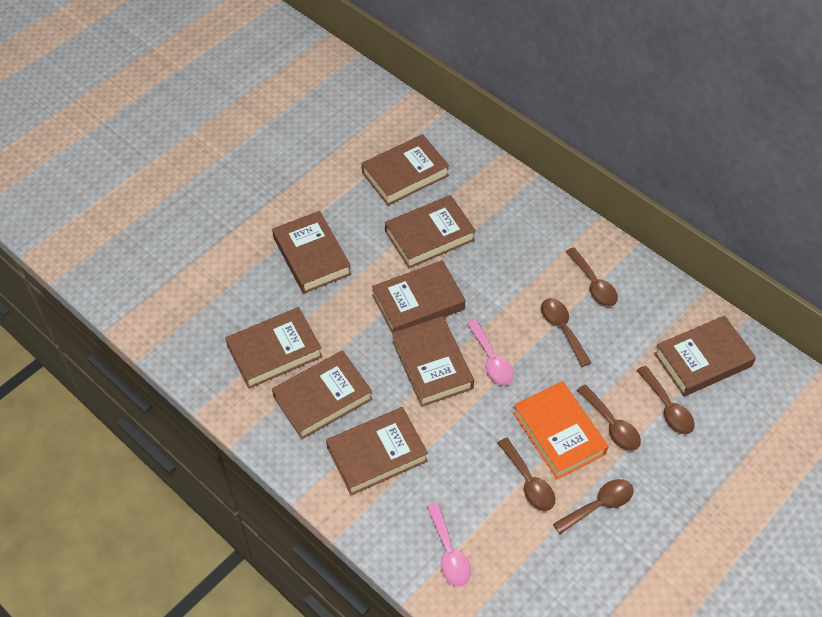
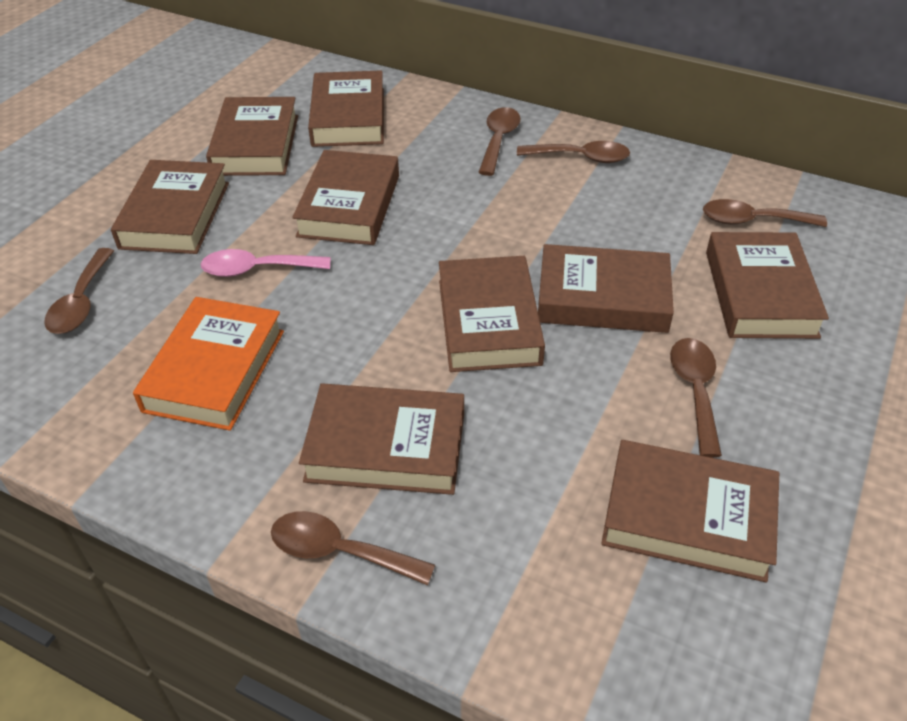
pink spoon: [427,503,471,587] [467,319,514,386] = 2 -> [201,249,331,277] = 1

